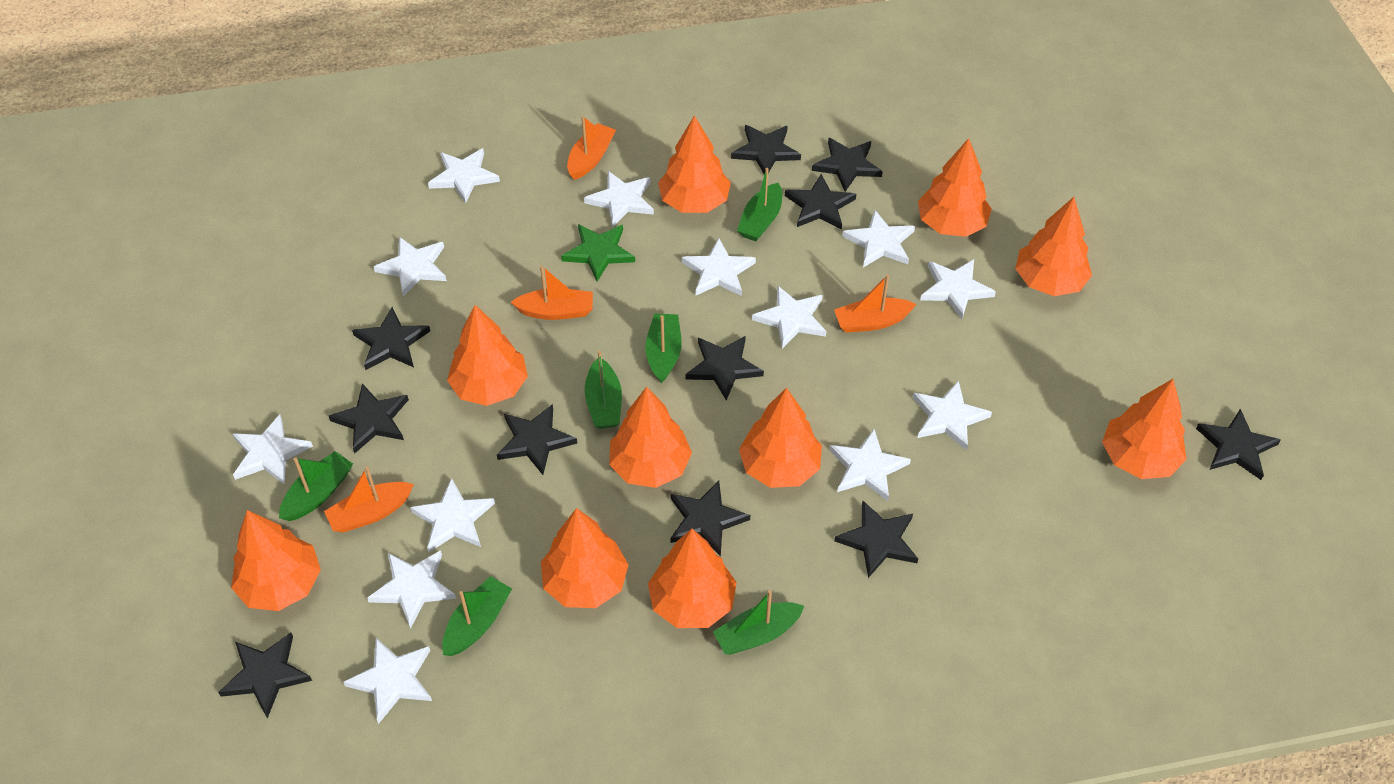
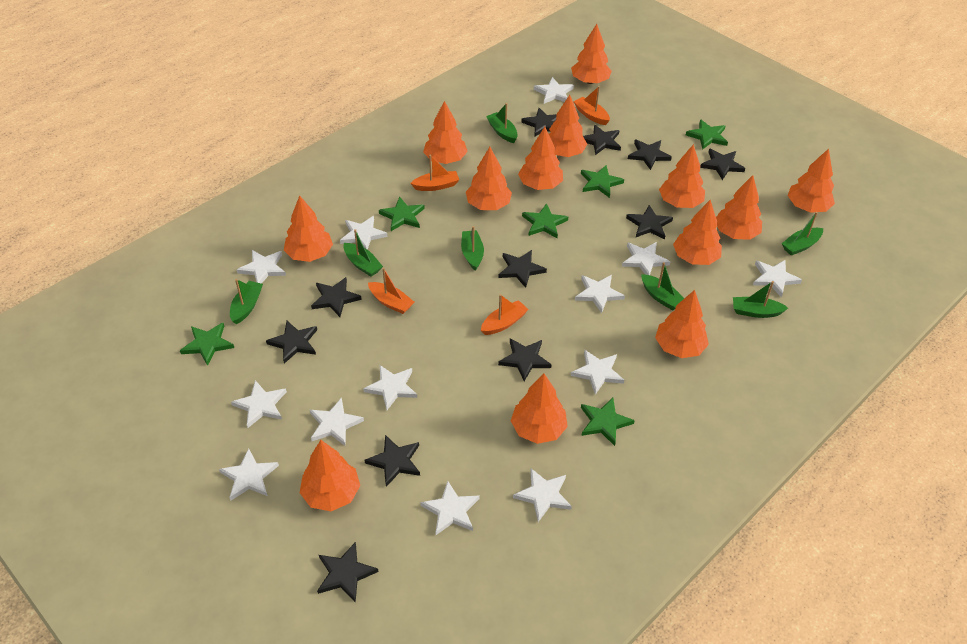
green boat: [279,451,353,521] [442,576,512,656] [585,351,622,429] [645,313,682,383] [713,590,804,654] [737,168,782,241] = 6 -> [230,279,263,324] [343,229,383,277] [461,226,484,271] [486,103,518,143] [641,262,684,311] [733,281,788,318] [782,212,823,256] = 7
green star: [561,224,635,281] = 1 -> [180,323,234,366] [379,196,425,231] [522,203,568,238] [581,165,624,198] [581,398,635,446] [686,119,728,150] = 6
orange tree: [231,510,321,611] [447,305,528,406] [541,508,629,608] [609,387,692,488] [648,529,737,628] [658,116,731,213] [739,387,822,488] [918,138,992,237] [1015,197,1092,296] [1102,379,1187,479] = 10 -> [284,196,333,262] [300,440,360,511] [423,101,468,164] [466,147,512,210] [511,374,568,444] [518,127,563,190] [549,95,587,157] [571,24,612,84] [655,290,709,358] [659,144,705,208] [673,200,722,265] [716,175,762,240] [787,149,835,213] = 13

